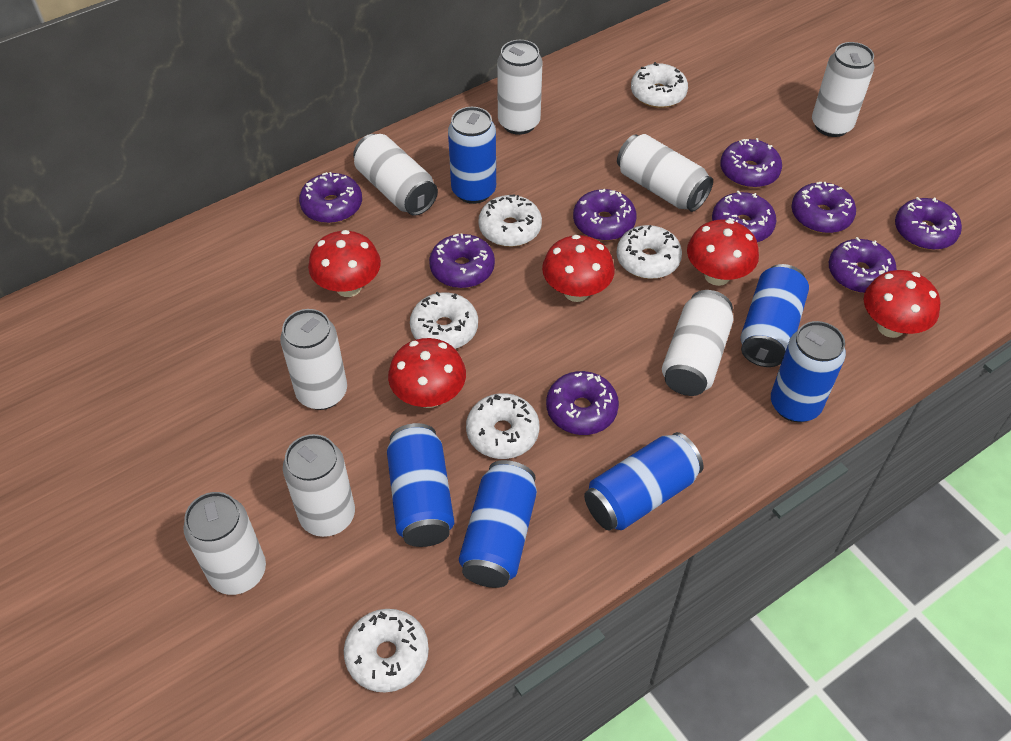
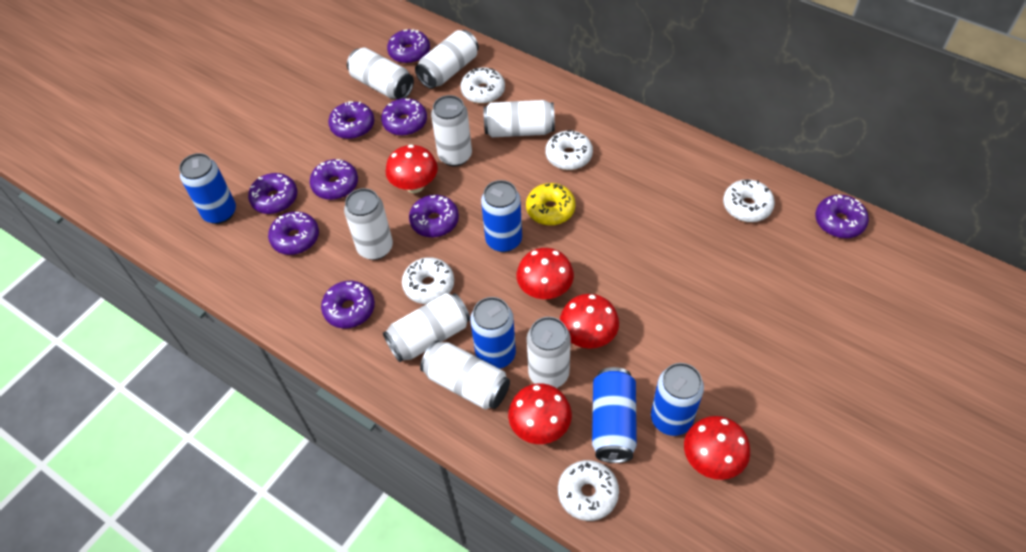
blue can: [387,423,454,547] [448,107,496,204] [459,460,537,588] [584,432,703,531] [741,264,809,367] [771,321,846,422] = 6 -> [179,153,236,224] [470,297,516,369] [481,180,522,252] [592,367,637,463] [651,363,704,436] = 5
white donut: [344,609,429,693] [410,292,478,349] [466,393,539,459] [478,194,542,247] [616,225,682,279] [631,62,688,108] = 6 -> [402,257,454,304] [460,67,505,104] [545,130,593,170] [558,460,619,521] [723,179,775,222] = 5
yellow donut: none = 0 -> [526,183,576,225] = 1

